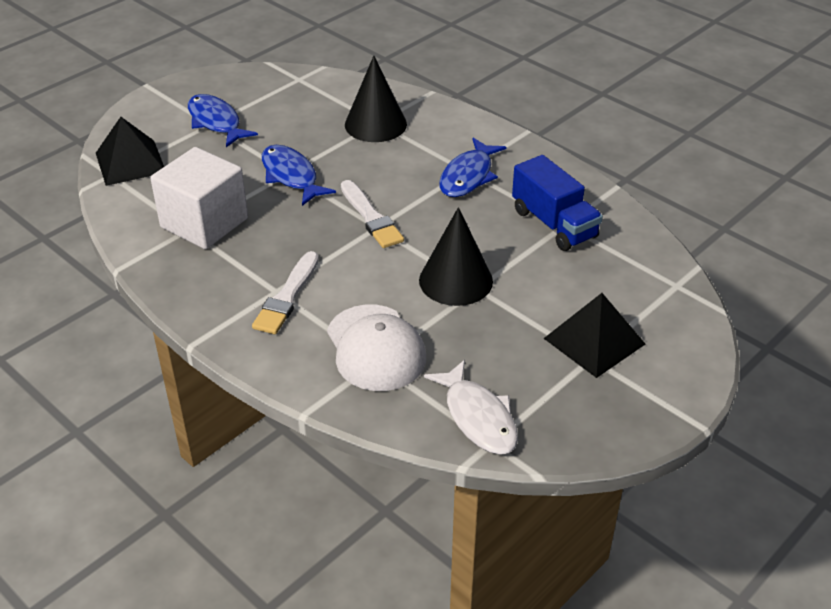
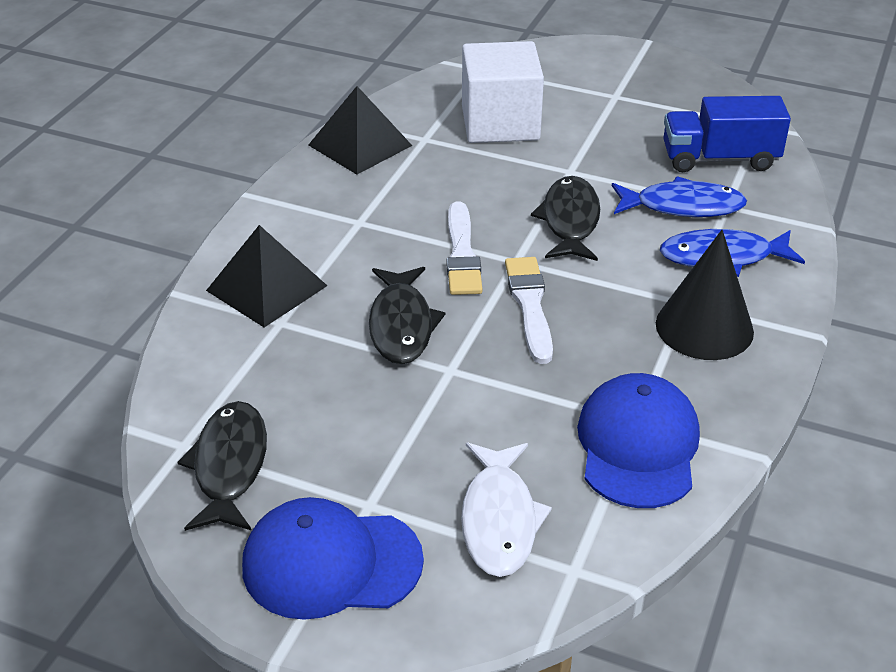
black cone: [345,56,407,142] [419,207,493,306] = 2 -> [656,230,754,360] = 1
black fish: none = 0 -> [178,401,267,531] [369,267,445,364] [531,176,600,261] = 3
blue cap: none = 0 -> [242,497,424,620] [577,373,700,508] = 2
blue fish: [188,94,258,147] [262,145,336,206] [439,138,506,197] = 3 -> [612,176,747,217] [660,229,805,277] = 2
white cap: [327,305,426,391] = 1 -> none = 0

